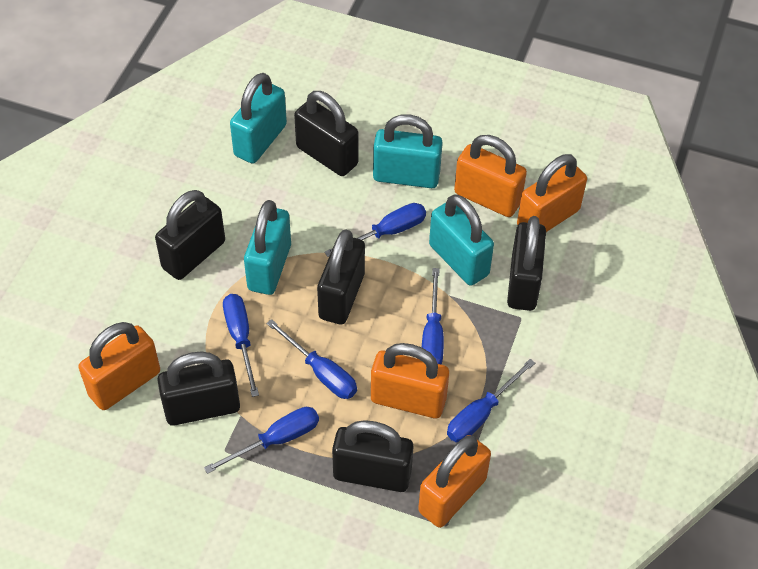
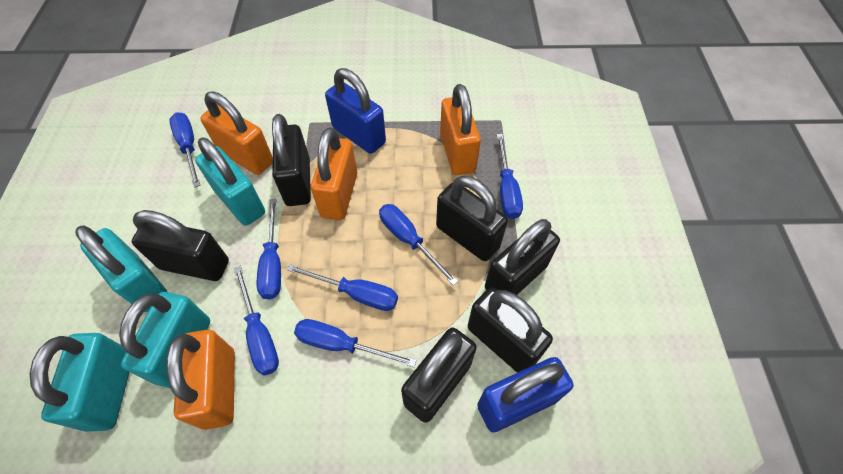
blue padlock: none = 0 -> [325,68,386,154] [477,357,574,432] = 2
blue screwdriver: [204,407,319,474] [223,294,259,397] [266,319,357,399] [324,203,426,257] [422,268,444,364] [447,359,535,442] = 6 -> [169,112,201,188] [234,266,279,376] [257,199,281,299] [287,264,398,311] [294,319,417,367] [379,204,458,286] [497,134,523,219] = 7
orange padlock: [78,322,160,410] [371,343,449,418] [418,435,491,528] [454,135,527,217] [517,154,587,232] = 5 -> [166,330,235,430] [200,91,273,175] [311,127,357,220] [440,84,481,175] = 4

